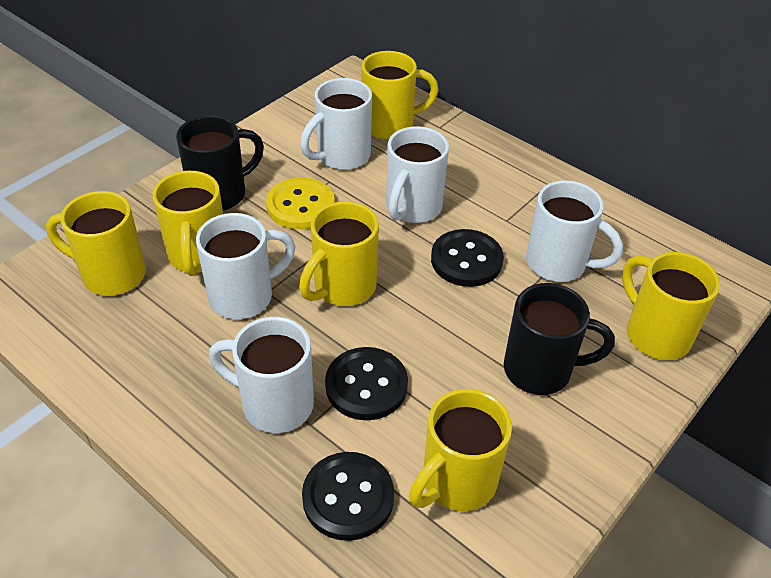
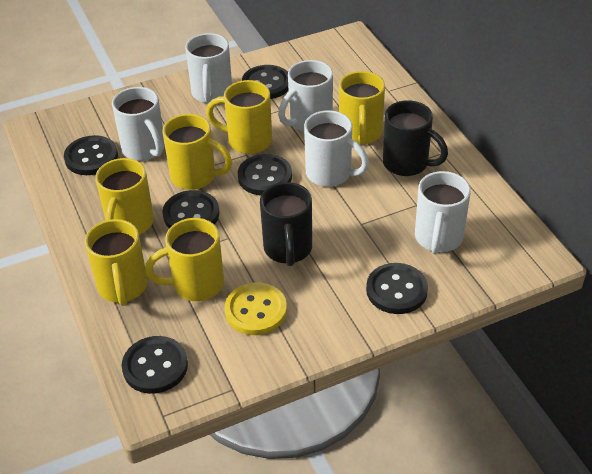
black button: [302,452,394,541] [325,347,408,420] [431,229,504,287] = 3 -> [64,135,118,175] [122,336,188,394] [162,190,220,229] [238,154,292,195] [242,65,288,99] [366,263,428,314] = 6

